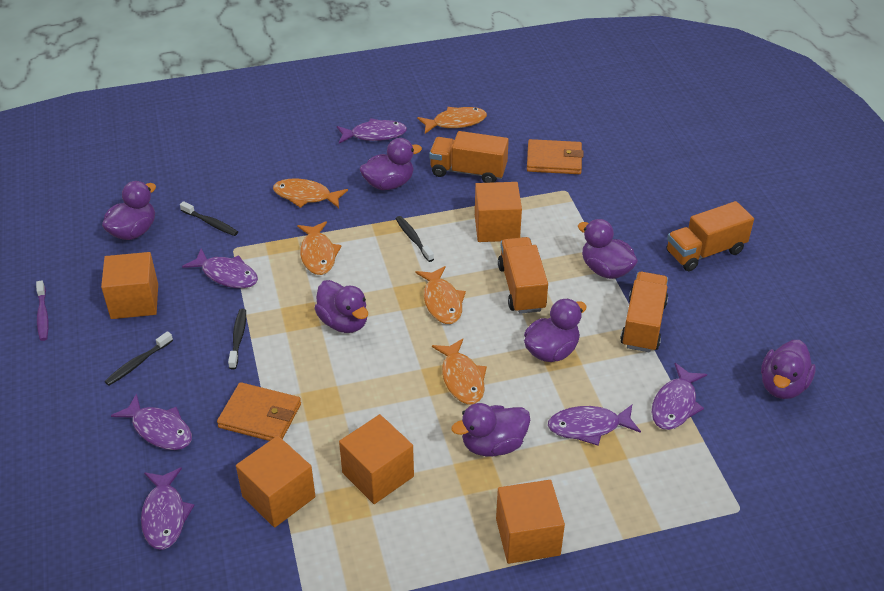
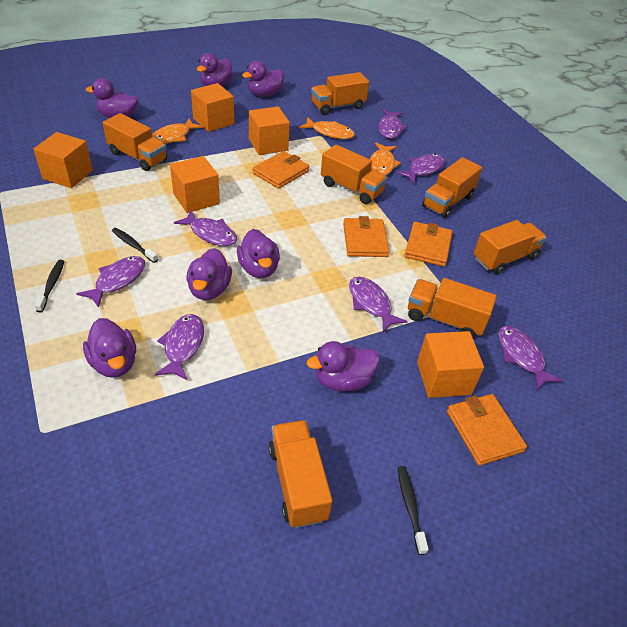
black toothbrush: [105,331,173,386] [180,201,238,236] [228,309,246,369] [396,216,434,262] = 4 -> [34,260,64,312] [112,228,158,263] [398,466,429,555] = 3
orange fish: [273,179,348,208] [297,221,342,275] [415,266,466,324] [417,107,487,134] [432,338,487,404] = 5 -> [152,118,204,144] [299,117,355,139] [370,143,401,175] = 3
orange truck: [429,131,509,183] [498,237,548,314] [620,272,668,352] [667,201,754,271] = 4 -> [103,113,167,171] [268,420,333,528] [311,72,369,115] [321,144,387,204] [408,278,497,338] [422,157,482,218] [474,220,547,274] = 7
orange wallet: [217,382,301,441] [527,139,584,174] = 2 -> [253,151,309,189] [343,216,389,257] [405,222,453,267] [447,394,527,466] = 4
purple fish: [111,394,192,450] [141,467,195,550] [182,249,258,288] [337,118,407,144] [548,405,641,446] [651,363,707,430] = 6 -> [76,256,145,308] [155,314,204,380] [174,210,237,246] [349,277,408,332] [379,109,408,139] [397,154,445,183] [498,326,563,391] = 7
purple toothbrush: [36,280,48,341] = 1 -> none = 0

